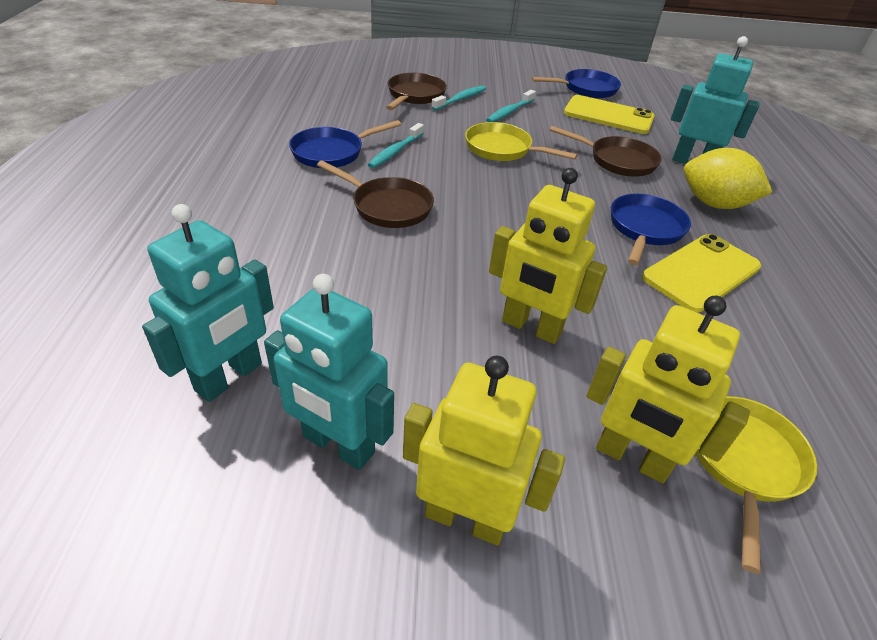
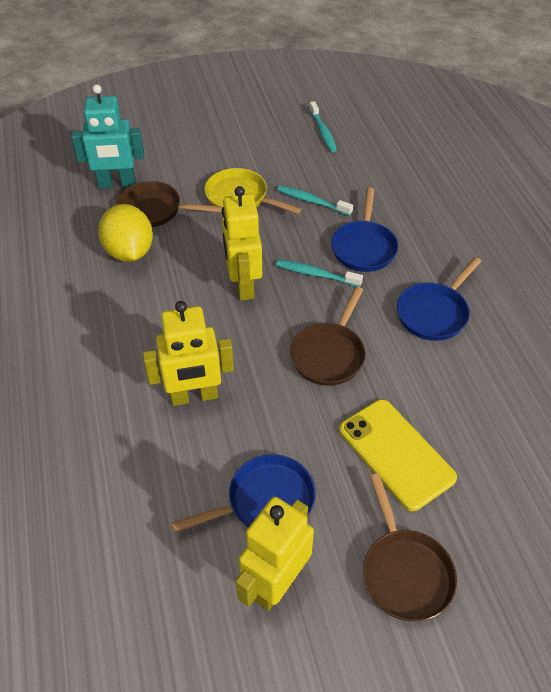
turquoise robot: [142,204,274,402] [264,274,394,470] [671,36,760,164] = 3 -> [71,84,144,188] = 1
yellow pan: [465,122,577,161] [695,396,817,574] = 2 -> [205,168,301,214] = 1
yellow phone: [564,95,655,134] [642,234,761,313] = 2 -> [339,399,457,511] = 1

